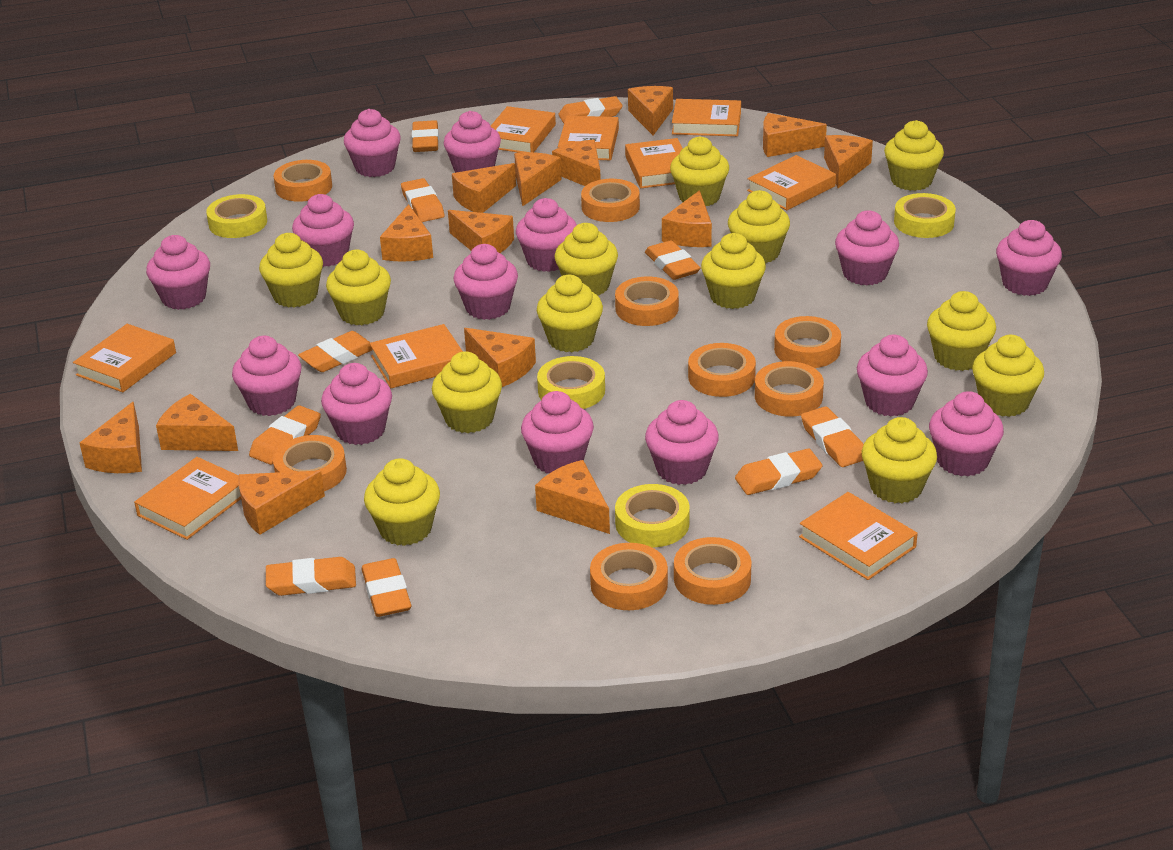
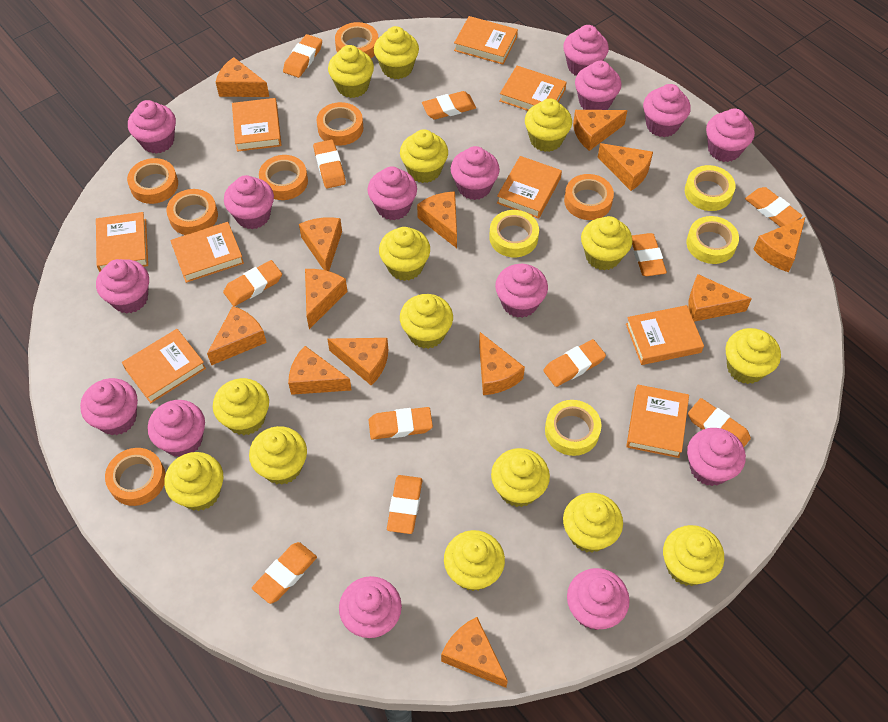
orange cheese: [80,402,142,473] [156,394,238,451] [238,470,325,535] [380,204,433,262] [448,210,514,253] [452,163,516,213] [464,328,536,387] [514,152,562,206] [535,460,610,534] [552,140,601,186] [628,86,673,135] [662,190,712,247] [763,113,827,157] [824,135,873,188] = 14 -> [207,306,267,366] [216,57,269,97] [288,346,352,395] [299,217,342,271] [305,269,347,329] [327,338,388,385] [417,191,457,248] [441,617,508,688] [479,332,525,395] [573,110,628,151] [597,143,653,191] [688,274,752,322] [753,217,805,272] = 13
orange eraser: [249,405,321,465] [266,557,356,596] [298,331,373,372] [361,558,411,617] [401,178,444,222] [412,120,439,152] [558,96,623,123] [645,240,701,280] [735,448,823,495] [801,406,864,467] = 10 -> [223,260,282,306] [252,542,317,604] [283,34,322,78] [313,140,346,188] [369,407,433,440] [387,475,423,534] [422,91,476,119] [543,339,606,387] [632,233,667,276] [688,398,751,447] [745,187,802,227] = 11
orange tape: [273,435,347,491] [274,160,332,202] [581,179,640,222] [590,543,668,610] [615,277,679,326] [674,537,752,605] [688,343,756,397] [755,361,824,417] [774,316,841,368] = 9 -> [105,448,166,506] [127,158,178,204] [166,189,218,235] [259,155,308,200] [317,102,363,146] [335,22,378,58] [564,174,614,220] = 7
pink cupcake: [146,235,210,310] [232,336,301,416] [292,194,354,267] [321,363,392,445] [344,109,401,177] [444,111,501,173] [453,244,518,320] [516,198,577,272] [521,391,594,474] [645,400,719,485] [835,210,899,285] [857,335,928,416] [929,391,1004,476] [996,220,1062,296] = 14 -> [80,378,138,435] [96,259,149,314] [128,100,176,154] [148,400,205,457] [224,175,274,229] [339,576,402,639] [368,166,417,220] [450,146,500,200] [495,264,548,318] [563,25,609,76] [567,568,630,630] [575,61,621,110] [643,84,691,137] [687,428,746,486] [706,109,755,162] = 15
yellow cupcake: [259,233,323,308] [326,250,391,325] [364,458,440,546] [432,351,502,433] [537,275,603,352] [555,223,618,296] [670,136,729,206] [701,233,766,309] [728,190,790,263] [862,417,937,503] [884,120,944,191] [927,291,996,371] [972,335,1044,417] = 13 -> [164,452,223,511] [213,378,269,436] [249,426,307,485] [328,45,374,98] [374,26,419,79] [379,227,430,281] [400,129,448,183] [400,294,453,349] [444,530,505,591] [491,448,550,507] [525,98,572,152] [563,493,623,553] [581,216,632,270] [663,525,724,586] [726,328,781,384] = 15

